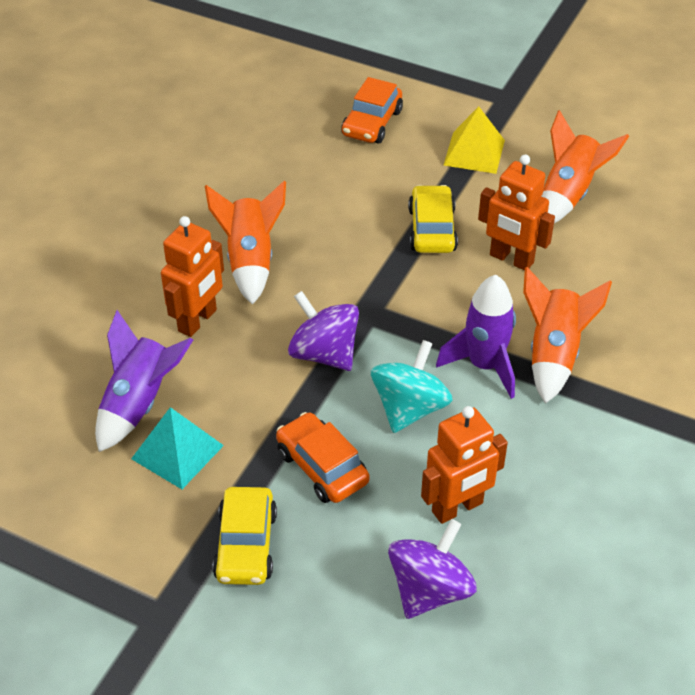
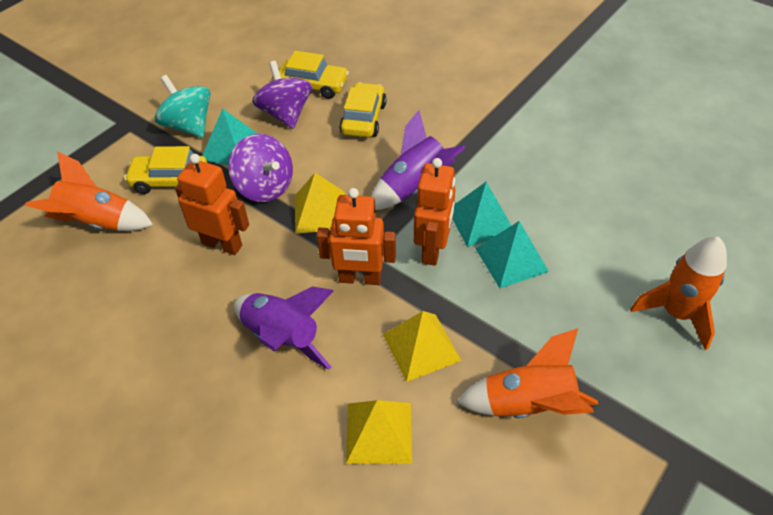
orange car: [276,412,370,503] [341,77,403,143] = 2 -> none = 0
turquoise pyramid: [131,407,224,489] = 1 -> [202,108,258,166] [453,182,511,247] [475,221,549,288] = 3
yellow car: [213,487,277,585] [408,185,458,253] = 2 -> [124,146,207,194] [279,51,349,99] [339,82,387,138] = 3
yellow pyramid: [444,107,505,174] = 1 -> [295,173,345,234] [346,400,412,464] [383,311,461,382] = 3

